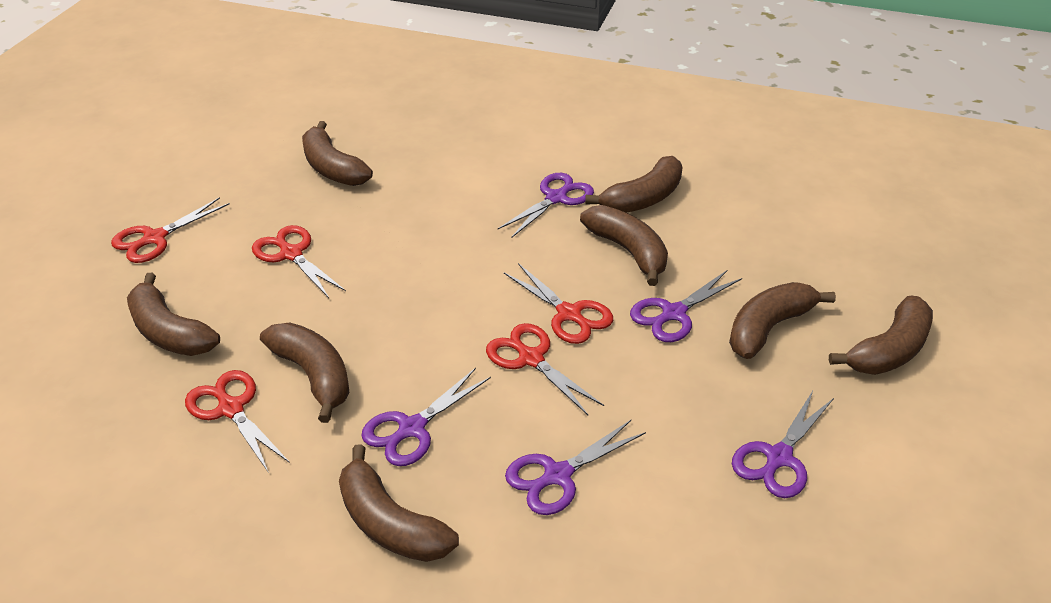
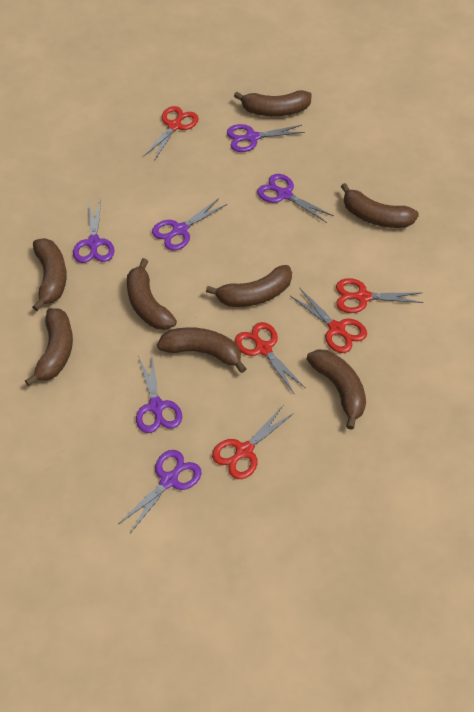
purple scissors: [361,368,491,466] [498,173,594,238] [505,420,646,515] [630,270,742,342] [732,391,834,498] = 5 -> [73,200,114,263] [119,450,202,533] [136,356,182,433] [152,198,227,251] [227,124,305,152] [257,174,334,223] = 6

